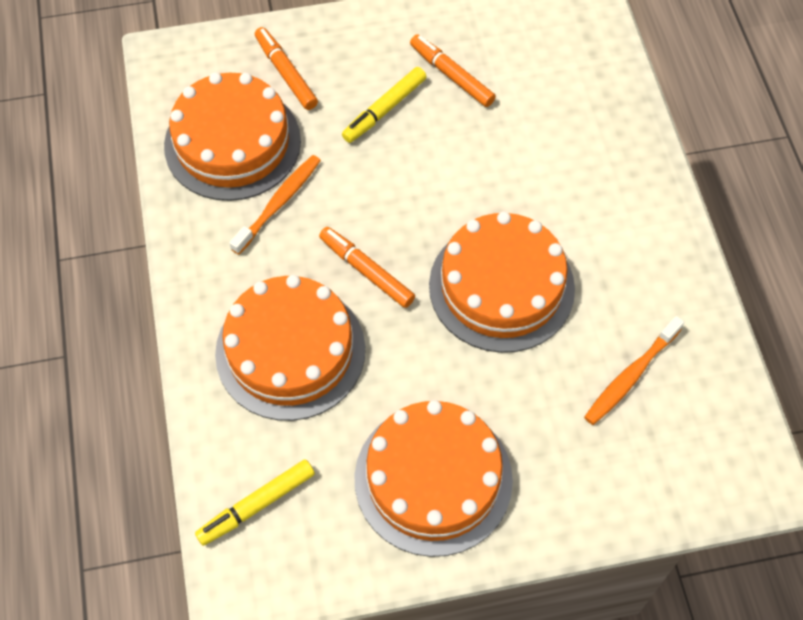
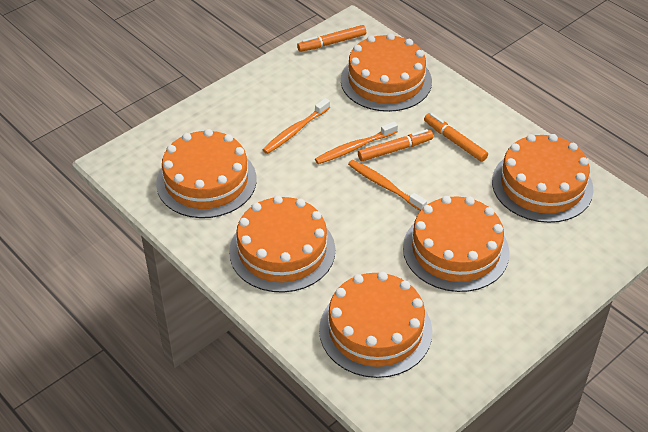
orange cake: [164,72,301,201] [215,275,365,421] [354,400,513,557] [429,211,575,353] = 4 -> [156,129,257,218] [229,195,335,293] [319,272,432,378] [341,33,432,112] [403,196,509,292] [492,134,593,223] = 6
orange toothbrush: [229,155,321,255] [584,316,684,425] = 2 -> [262,98,330,154] [315,121,398,164] [348,160,427,211] = 3
yellow marker: [195,459,315,546] [342,67,426,143] = 2 -> none = 0

